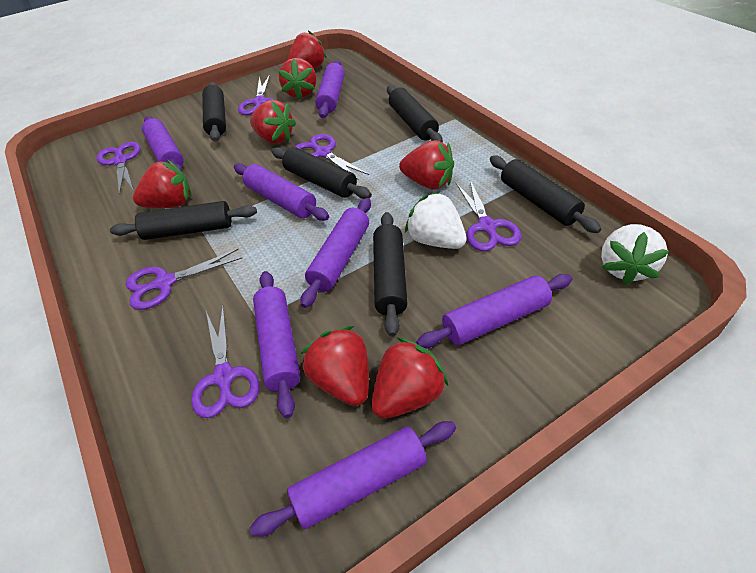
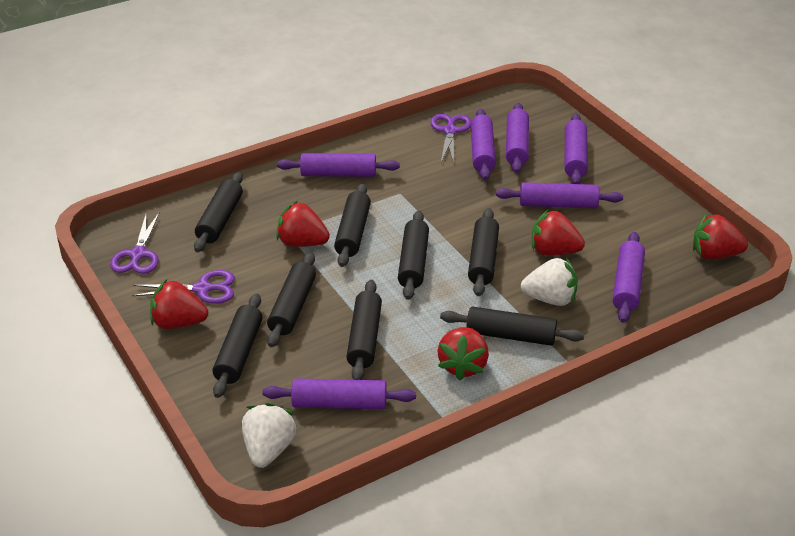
black rolling pin: [110,201,257,240] [202,82,226,142] [272,147,372,199] [373,212,407,337] [387,85,443,143] [490,156,601,233] = 6 -> [194,172,243,252] [212,294,262,398] [267,252,316,347] [334,183,371,267] [346,280,382,380] [398,211,429,300] [440,306,584,346] [468,208,499,296] = 8
purple scissors: [97,142,140,195] [126,249,242,310] [191,307,260,418] [238,74,274,115] [295,134,369,180] [456,180,521,251] = 6 -> [110,212,160,274] [132,270,235,304] [430,114,471,164] = 3
red strawberry: [133,160,191,208] [250,100,296,144] [278,58,316,100] [287,30,327,69] [301,326,369,406] [371,337,448,419] [399,140,454,190] = 7 -> [150,280,208,329] [276,201,330,247] [437,327,489,380] [532,209,585,255] [693,214,748,260] = 5

